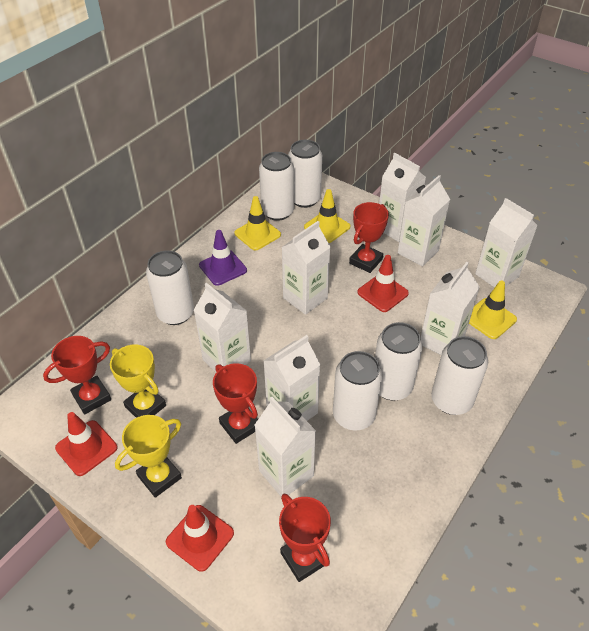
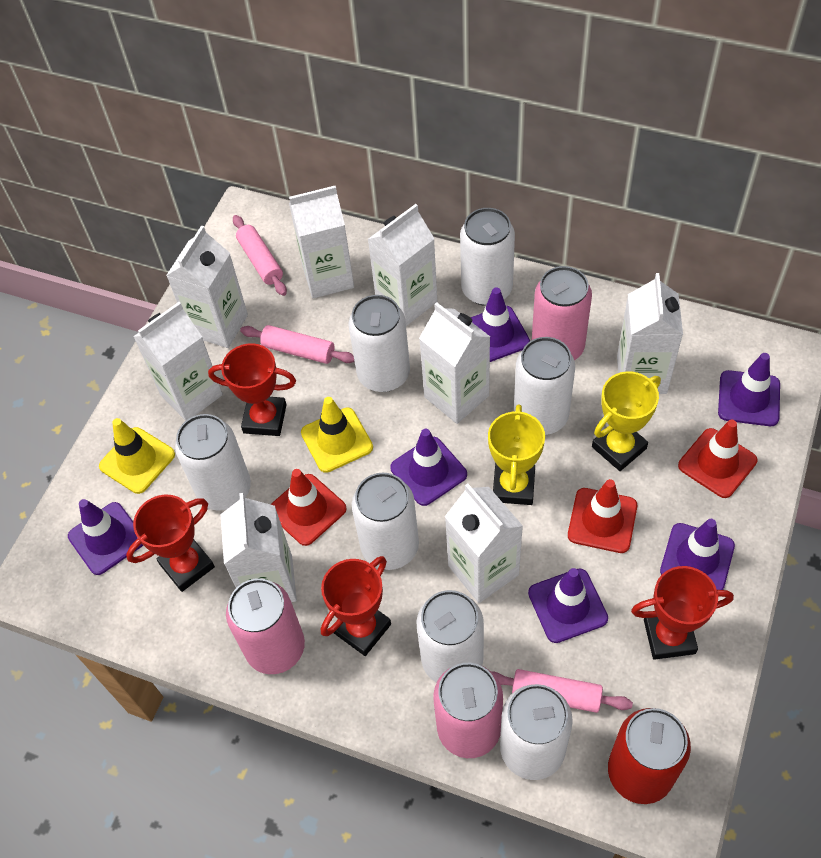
pink can: none = 0 -> [226,578,305,674] [433,663,503,758] [532,266,592,360] = 3
pink rolling pin: none = 0 -> [233,215,287,296] [240,325,355,364] [491,669,633,713] = 3
purple traffic cone: [199,230,247,286] = 1 -> [68,499,143,575] [390,429,467,506] [470,287,530,362] [528,568,608,643] [660,519,735,590] [718,353,780,426] = 6
red can: none = 0 -> [608,708,691,804] = 1
white can: [146,250,194,325] [259,152,294,221] [288,140,322,208] [333,351,383,430] [375,322,423,401] [431,336,488,415] = 6 -> [175,414,251,511] [349,295,410,392] [352,473,419,570] [417,590,484,683] [460,208,515,306] [500,684,573,780] [514,337,575,435] = 7
yellow traffic cone: [234,196,281,250] [304,189,350,243] [469,281,517,339] = 3 -> [99,418,175,494] [301,397,373,473] = 2

